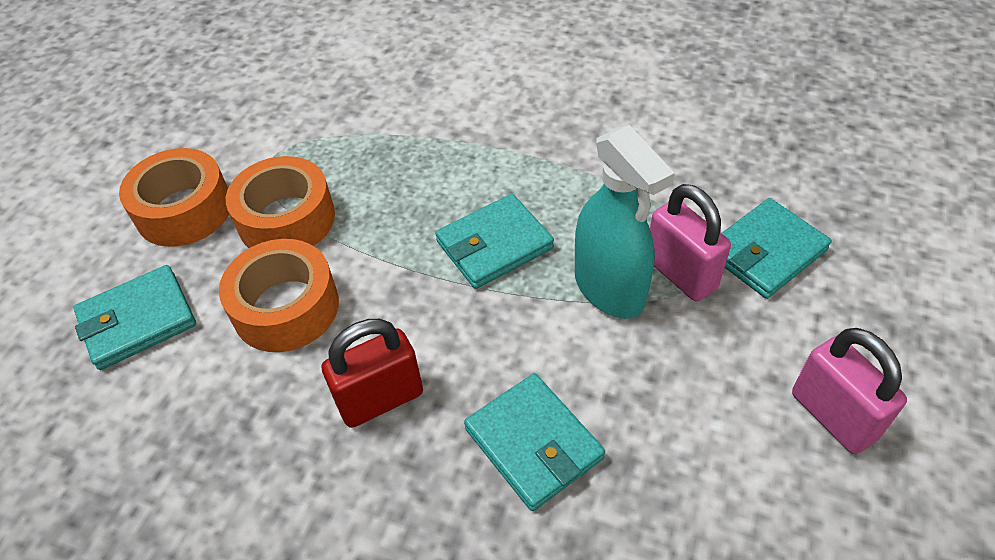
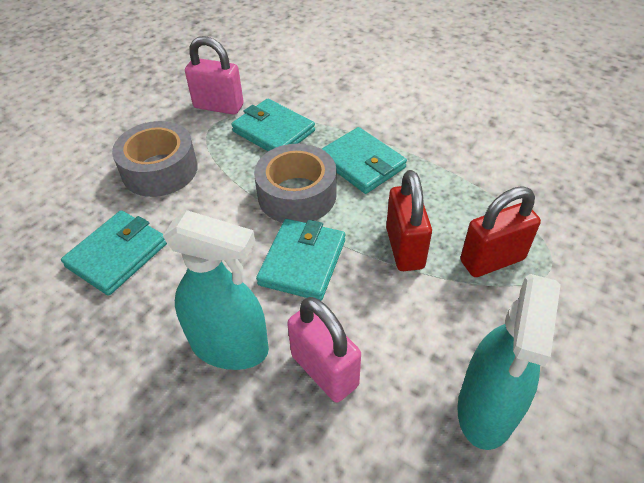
grey tape: none = 0 -> [112,121,198,197] [254,144,337,223] = 2
orange tape: [119,148,229,247] [219,239,339,352] [226,156,335,248] = 3 -> none = 0
red padlock: [322,319,423,428] = 1 -> [386,170,432,271] [460,186,541,277] = 2
turquoise spray bottle: [575,125,675,319] = 1 -> [163,210,269,370] [457,274,561,450] = 2

